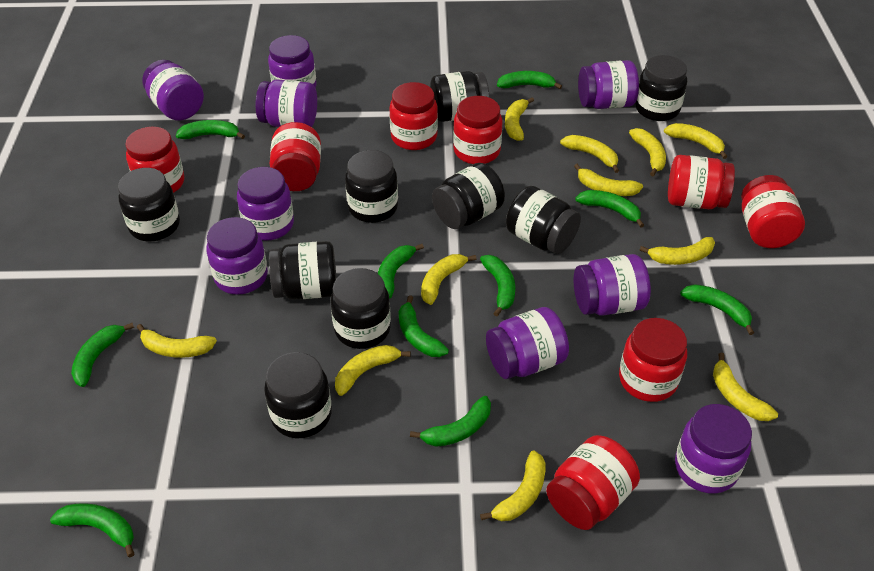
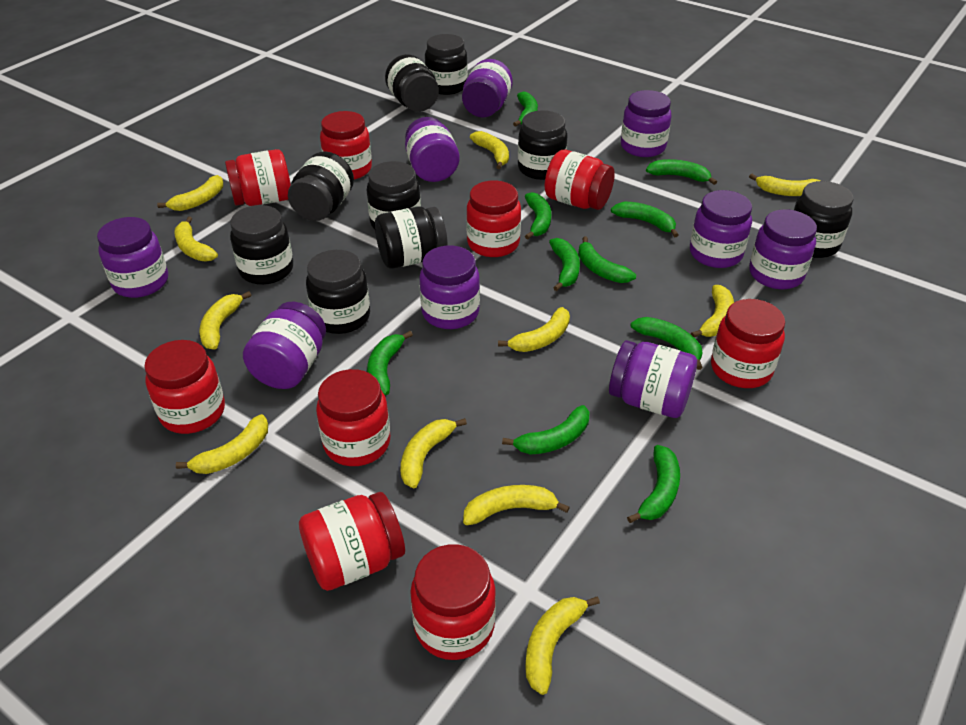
red jar: [126,127,184,193] [270,122,321,191] [390,82,438,150] [453,96,503,164] [546,435,640,530] [619,318,687,402] [668,155,735,209] [741,175,805,248] = 8 -> [144,340,225,434] [225,149,291,206] [299,492,405,591] [316,369,390,466] [320,111,372,180] [410,544,496,660] [466,180,521,257] [545,150,615,210] [711,299,785,388] = 9

